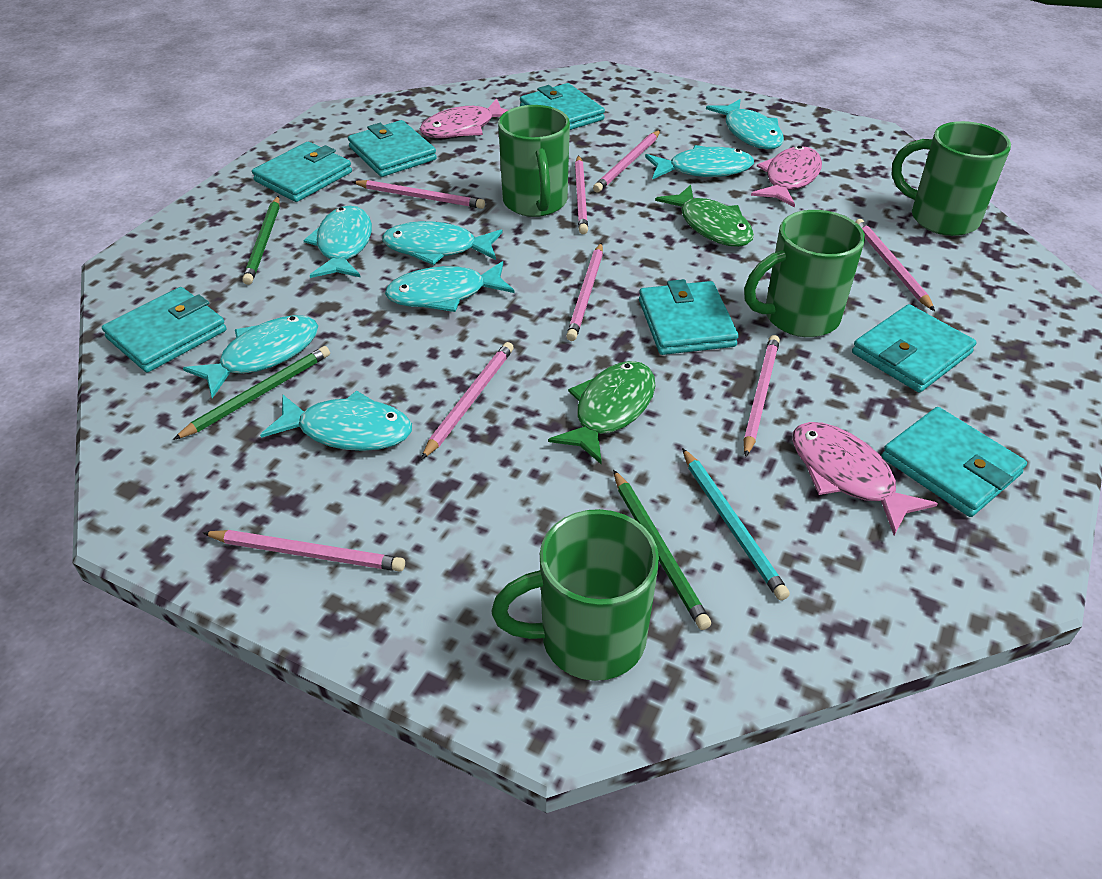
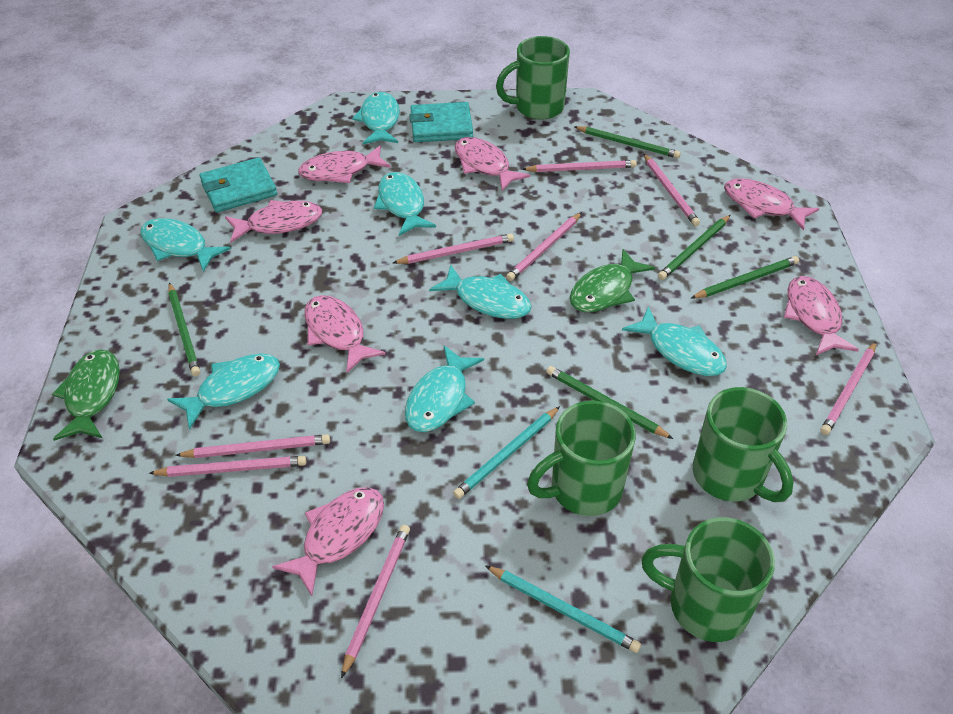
green pencil: [173,346,330,440] [242,196,280,285] [613,470,711,630] = 3 -> [168,282,201,376] [546,366,673,439] [574,126,681,158] [658,215,730,280] [690,256,799,299] = 5
pink fish: [420,98,508,138] [751,146,822,207] [792,422,938,535] = 3 -> [225,200,322,243] [272,487,384,596] [298,145,391,183] [304,295,385,373] [455,137,530,191] [724,178,820,231] [784,276,859,355] = 7
turquoise pencil: [682,448,790,600] = 1 -> [453,406,560,499] [485,565,641,653] = 2
turquoise wallet: [102,287,227,372] [252,142,352,202] [348,120,437,177] [520,83,605,130] [639,279,739,355] [852,304,976,392] [882,407,1027,517] = 7 -> [200,158,277,212] [409,102,473,142] = 2

